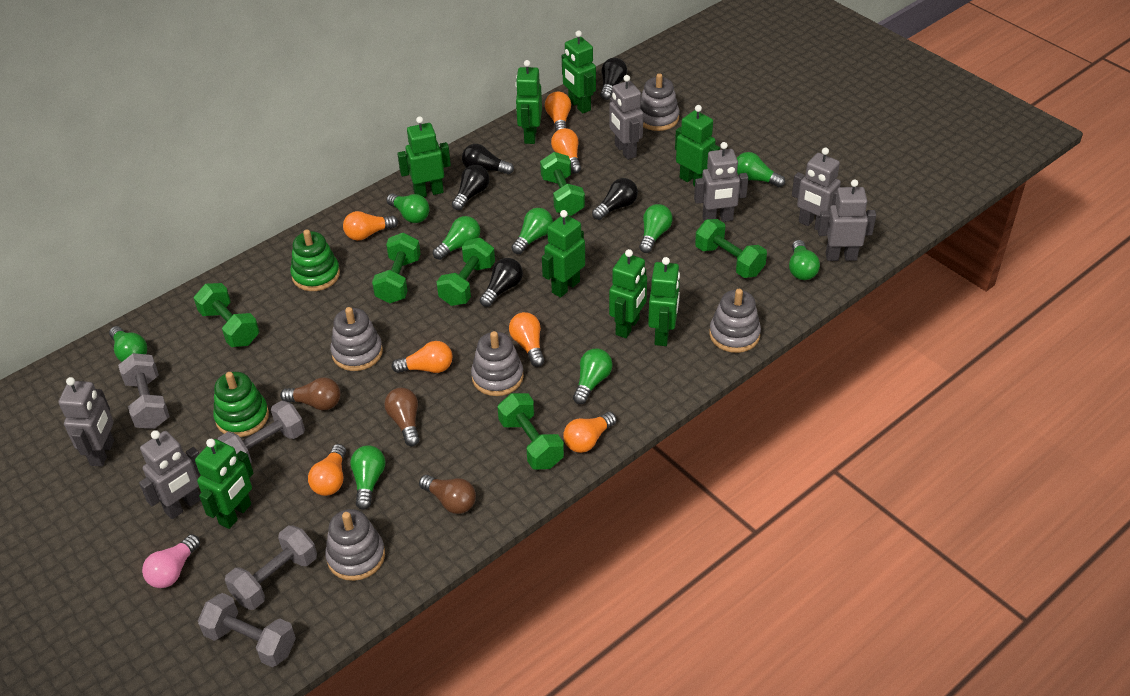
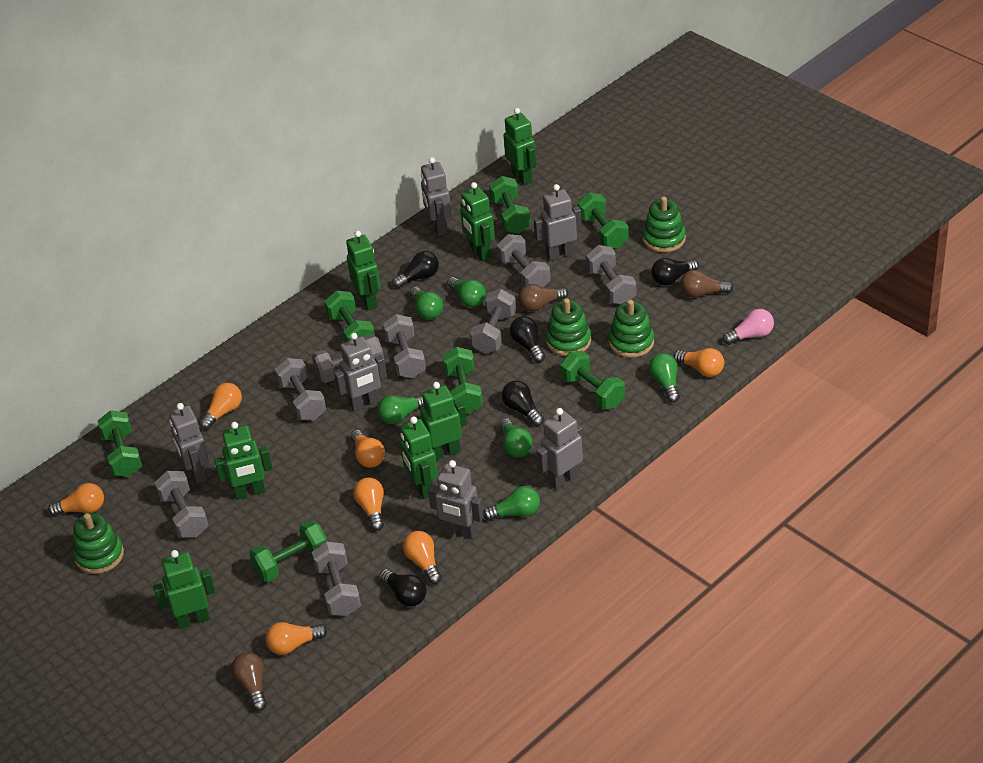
green dumbbell: [194,283,259,347] [372,233,421,303] [436,238,495,306] [498,393,564,470] [540,152,585,216] [695,219,767,278] = 6 -> [98,410,142,477] [249,520,327,582] [324,291,375,342] [443,347,483,414] [489,176,531,234] [560,351,625,409] [577,193,629,249] = 7
green light bulb: [109,326,147,362] [350,445,385,510] [386,193,429,223] [433,216,480,260] [511,208,553,254] [573,348,612,404] [639,204,673,253] [737,152,785,187] [789,240,820,280] = 9 -> [378,395,424,424] [410,286,443,320] [447,277,486,307] [483,486,540,521] [500,418,533,458] [649,353,680,403] = 6
green robot: [195,439,254,529] [397,116,451,197] [515,60,542,144] [542,210,585,298] [562,30,596,113] [609,249,647,338] [648,257,680,346] [675,105,720,186] = 8 -> [153,550,215,629] [214,422,273,500] [346,231,381,310] [400,417,438,499] [416,382,467,460] [460,182,495,261] [503,108,536,185] = 7
green stacking toy: [213,372,269,437] [290,230,340,291] = 2 -> [73,513,124,574] [546,298,591,356] [609,300,654,358] [643,197,686,252] = 4
grey dumbbell: [118,353,170,429] [198,593,296,667] [217,400,305,463] [225,525,317,610] = 4 -> [154,471,209,538] [275,358,326,421] [312,334,384,383] [312,541,361,616] [383,314,426,378] [470,289,516,354] [497,234,551,287] [586,245,637,304] = 8
grey stacking toy: [325,509,385,581] [331,307,383,371] [471,331,524,396] [640,73,679,131] [709,289,761,353] = 5 -> none = 0

